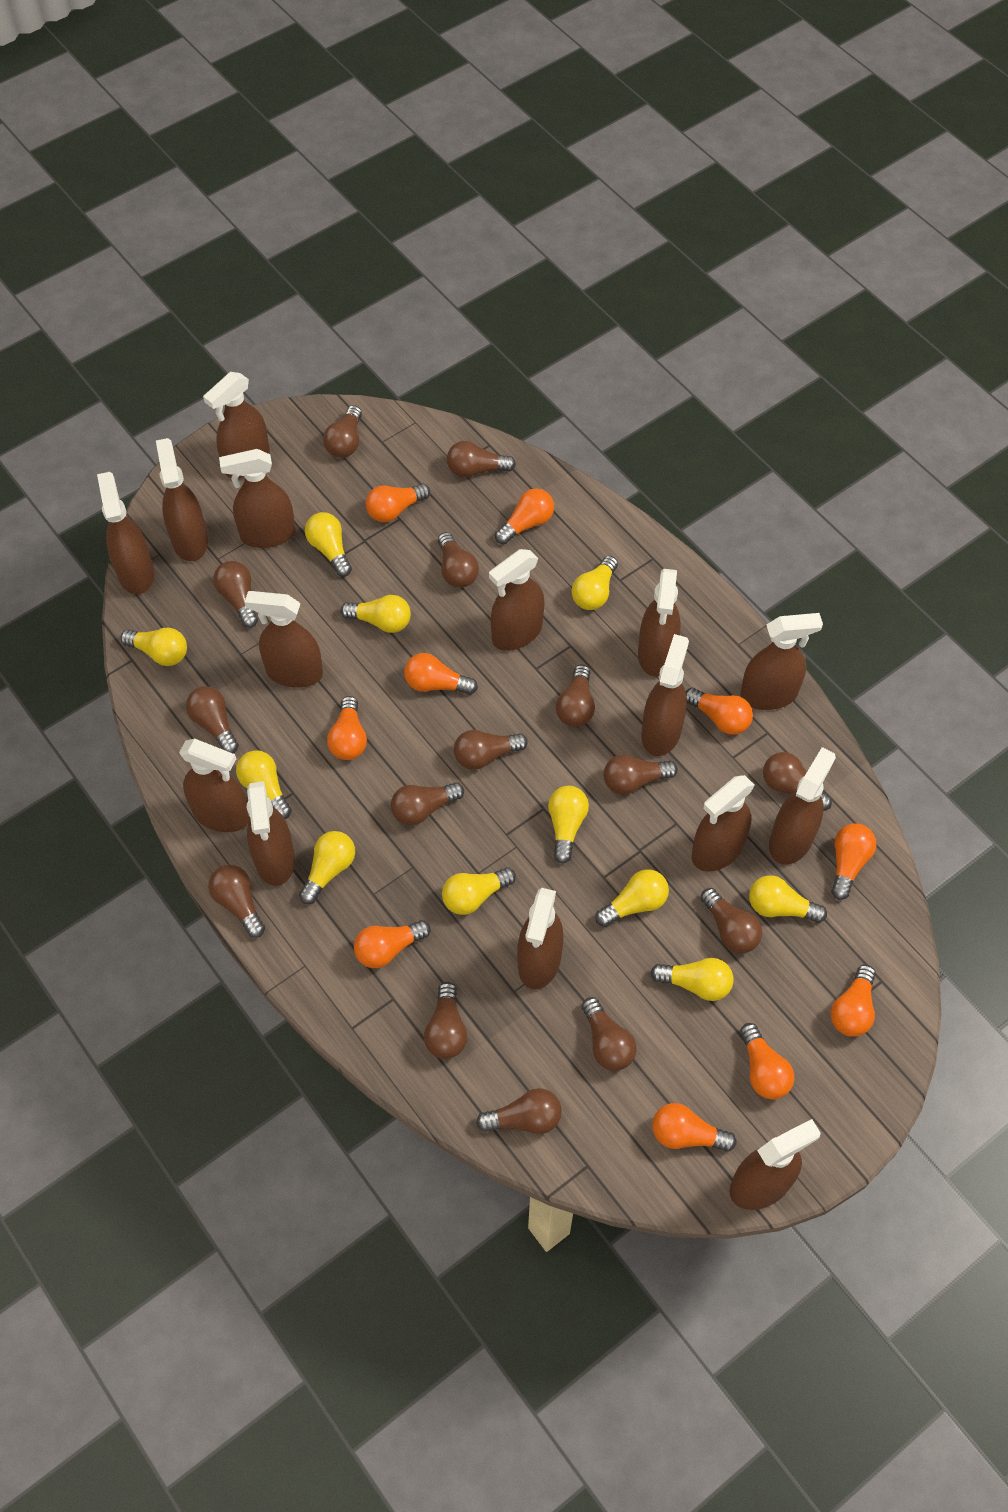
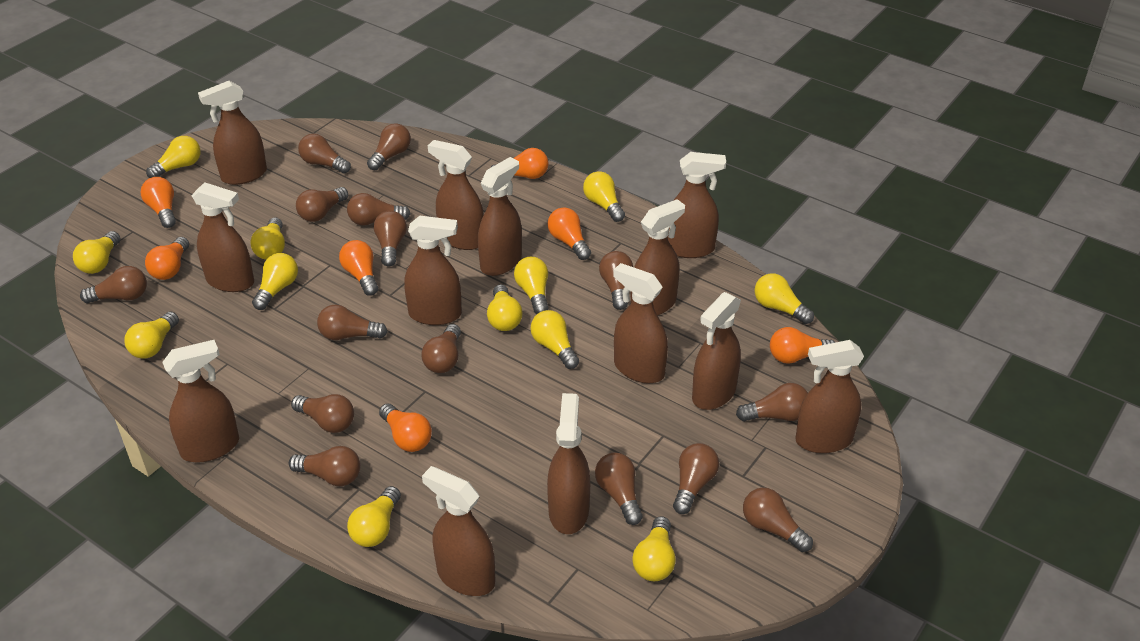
brown spray bottle: [97,472,154,595] [156,438,208,561] [179,738,250,832] [203,372,270,479] [219,449,295,548] [244,591,323,688] [247,781,295,886] [489,549,544,651] [517,888,563,989] [638,569,681,677] [641,634,689,756] [692,775,755,872] [730,1119,821,1210] [740,613,823,710] [769,747,836,865] = 15 -> [162,340,239,463] [191,182,254,292] [198,81,267,185] [404,216,462,325] [422,466,495,596] [428,140,484,250] [478,157,522,276] [547,393,590,534] [613,263,668,383] [631,199,685,316] [667,152,726,258] [692,292,741,410] [795,340,864,453] = 13
orange light bulb: [327,696,367,760] [354,920,431,968] [366,484,430,522] [404,653,478,695] [495,488,554,544] [652,1103,736,1152] [686,688,753,735] [740,1023,795,1099] [830,965,876,1037] [831,823,876,900] = 10 -> [141,177,176,228] [145,237,189,280] [339,240,378,296] [379,404,432,452] [491,148,549,179] [548,207,591,260] [770,327,835,364] = 7
yellow light bulb: [120,628,187,666] [236,750,292,819] [299,831,355,904] [305,512,352,577] [341,595,411,633] [442,867,516,915] [548,786,589,864] [571,556,618,610] [595,869,669,927] [650,958,734,1001] [749,875,827,923] = 11 -> [73,231,120,274] [124,312,179,359] [146,136,201,178] [250,218,285,260] [252,253,298,310] [347,486,401,547] [487,284,523,331] [514,257,549,314] [531,310,579,369] [583,171,625,222] [632,516,676,581] [755,273,814,324] = 12

